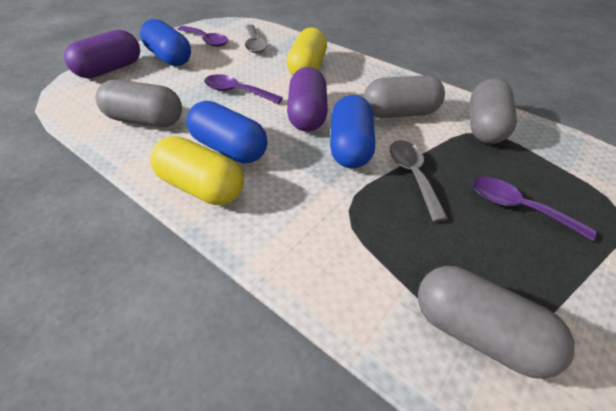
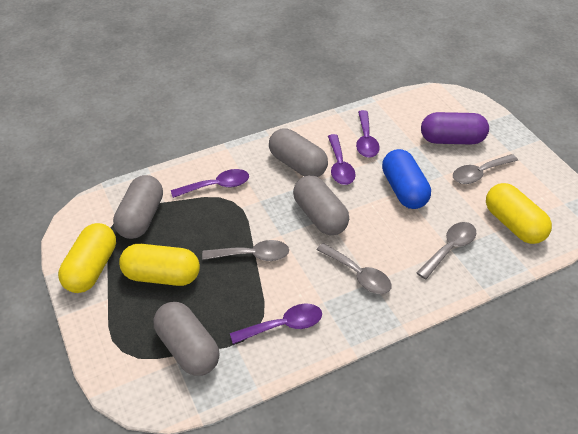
blue capsule: [140,19,191,66] [186,101,267,163] [330,95,375,168] = 3 -> [382,149,431,209] = 1
grey spoon: [245,24,267,53] [390,140,448,222] = 2 -> [202,240,289,261] [317,243,392,294] [416,222,476,279] [453,154,518,184] = 4
purple capsule: [64,30,140,78] [287,67,328,132] = 2 -> [421,112,489,145] = 1
purple spoon: [178,26,228,47] [204,74,283,104] [472,177,597,241] = 3 -> [171,169,249,198] [230,304,322,344] [328,134,356,185] [356,110,380,158] = 4
yellow capsule: [150,136,244,205] [286,28,327,75] = 2 -> [58,223,116,293] [119,244,200,286] [486,183,552,244] = 3

